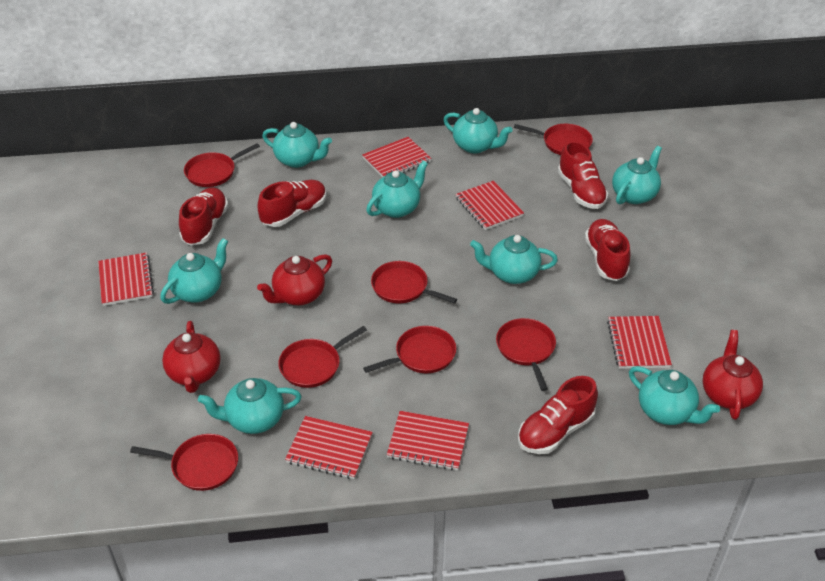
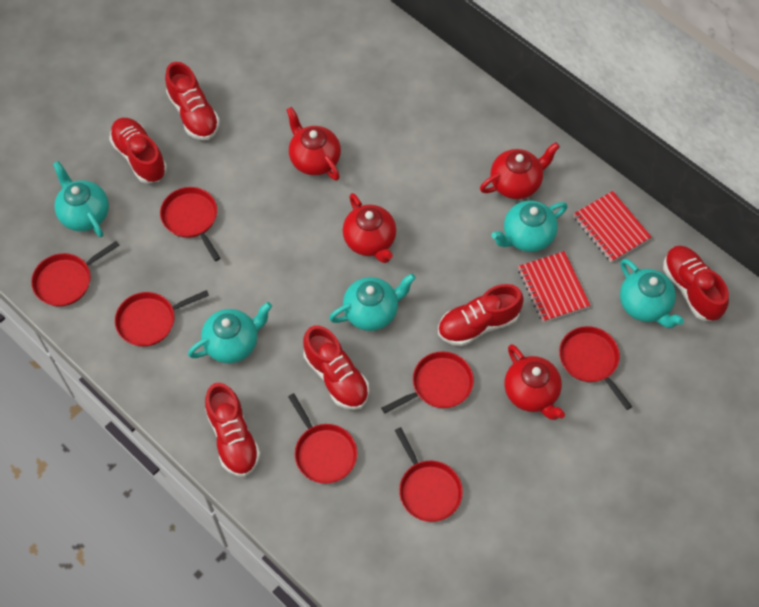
red notebook: [98,252,154,306] [285,416,373,479] [362,137,431,177] [387,411,469,471] [456,181,524,230] [607,316,672,369] = 6 -> [518,251,591,322] [573,191,651,262] = 2
red shoe: [179,188,229,245] [258,180,327,227] [518,376,598,454] [558,141,608,209] [585,219,631,281] = 5 -> [109,118,167,183] [165,62,220,140] [205,383,261,477] [303,326,369,410] [438,284,524,346] [663,245,729,321] = 6
red teapot: [162,321,220,393] [257,254,332,305] [703,330,763,420] = 3 -> [286,107,341,180] [343,193,396,263] [480,142,560,199] [505,344,565,420] = 4
turquoise teapot: [160,238,228,304] [198,378,302,434] [262,122,332,168] [366,160,428,218] [443,108,513,153] [470,235,558,284] [612,146,662,204] [629,366,720,425] = 8 -> [53,161,109,237] [188,302,272,363] [329,274,416,331] [492,201,568,252] [620,258,684,328] = 5

